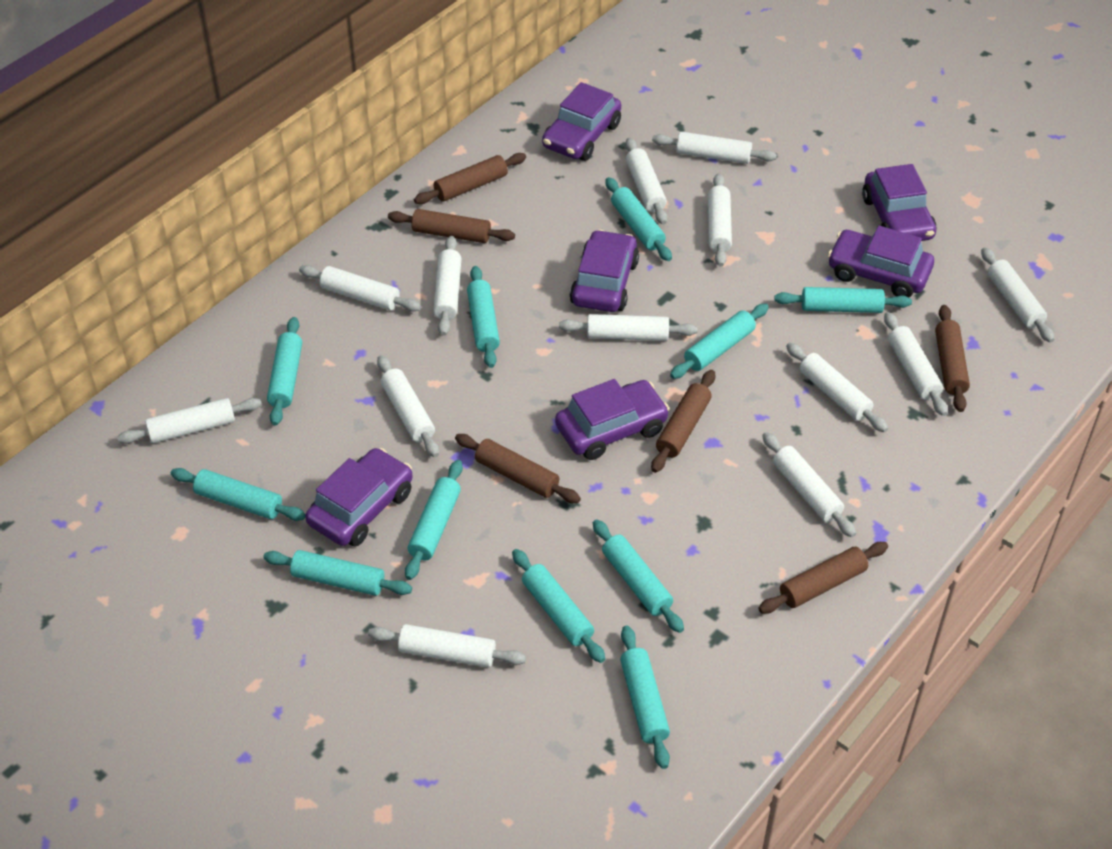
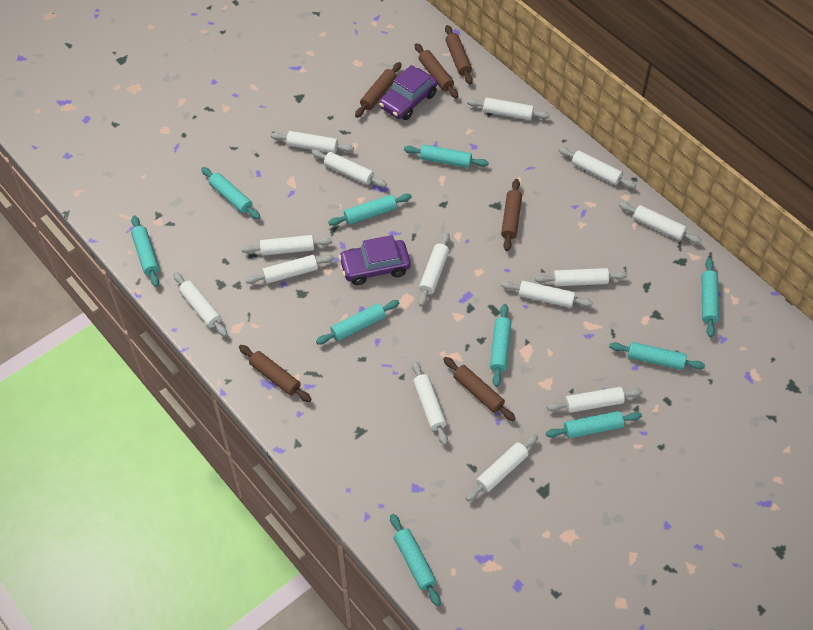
purple car: [305,448,413,546] [542,82,621,161] [555,379,669,460] [570,230,639,312] [828,226,934,297] [862,164,936,241] = 6 -> [339,235,411,285] [379,65,437,120] = 2
turquoise rolling pin: [171,468,306,521] [263,550,412,596] [267,317,302,426] [405,460,463,580] [467,266,500,368] [512,549,605,663] [593,519,684,633] [605,177,672,261] [620,626,670,769] [670,304,769,379] [774,287,912,313] = 11 -> [131,215,159,287] [201,167,260,220] [316,300,399,345] [328,194,412,226] [390,514,441,606] [404,145,489,168] [490,304,511,387] [546,411,642,439] [609,342,705,370] [702,258,719,337] = 10
white rolling pin: [117,398,262,444] [299,265,421,312] [368,624,526,667] [377,355,439,457] [433,236,462,336] [559,314,697,341] [625,138,667,225] [652,132,777,164] [708,173,732,267] [762,432,856,537] [786,343,888,432] [884,312,948,416] [981,247,1055,343] = 13 -> [173,272,227,337] [242,235,332,256] [245,254,335,284] [271,131,354,153] [311,150,387,187] [412,361,448,445] [418,232,450,307] [466,434,538,501] [467,98,550,120] [501,281,593,308] [535,268,627,286] [547,387,642,413] [559,147,636,188] [619,202,702,244] = 14

